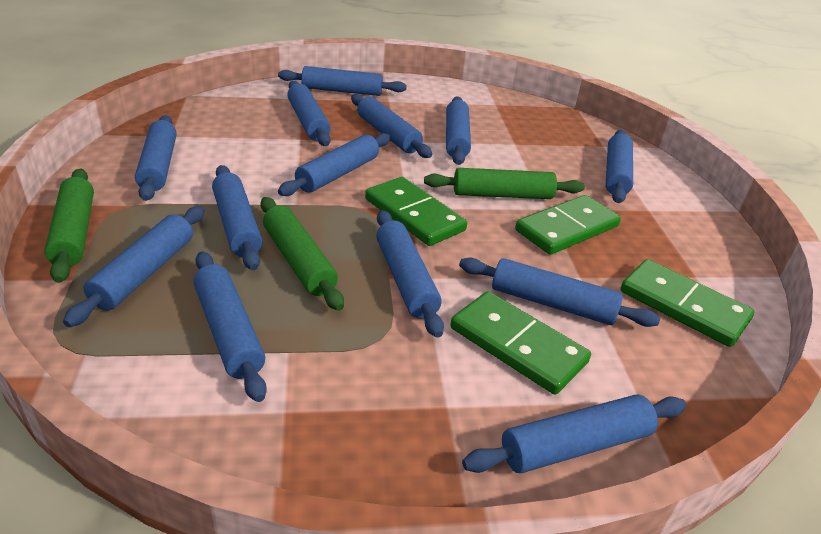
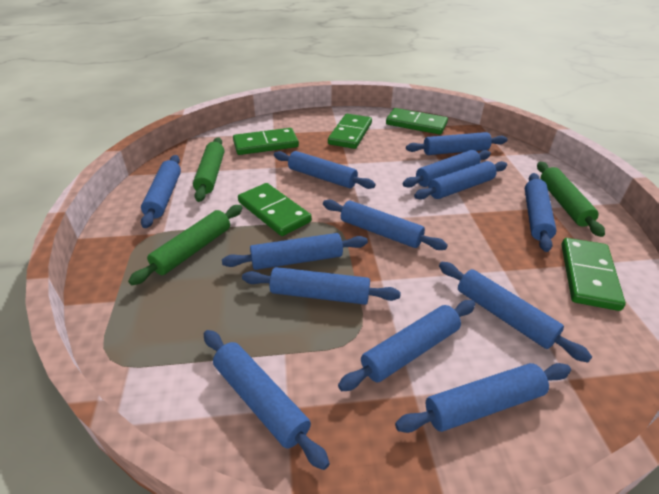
green domino: [365,177,467,246] [450,291,591,395] [515,195,621,255] [620,259,754,347] = 4 -> [233,128,299,155] [238,183,312,236] [328,114,372,149] [386,108,448,135] [562,238,626,311] = 5

